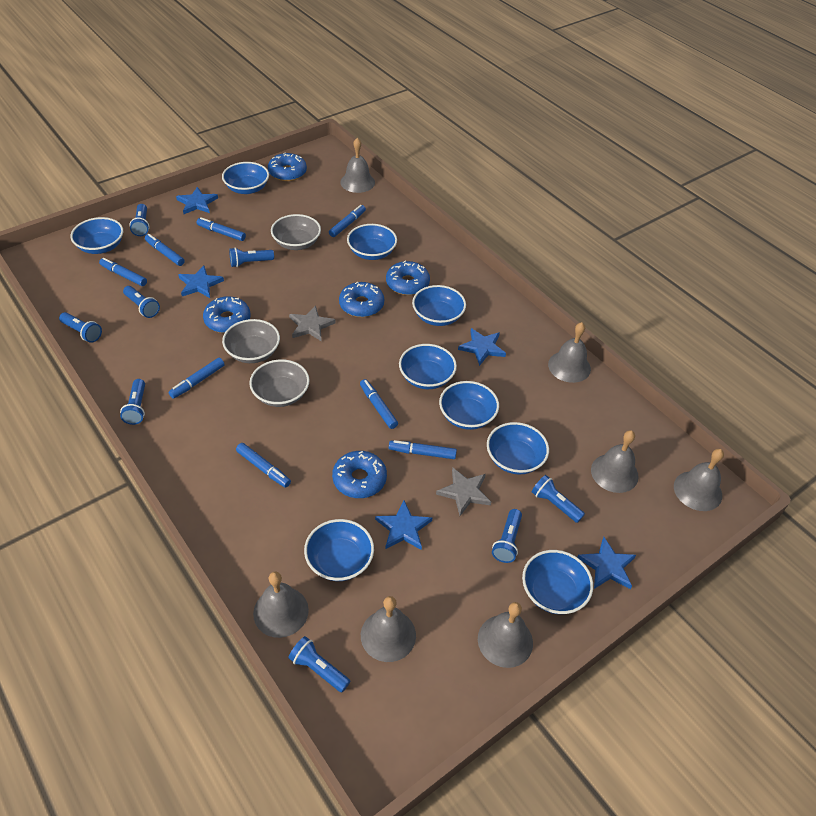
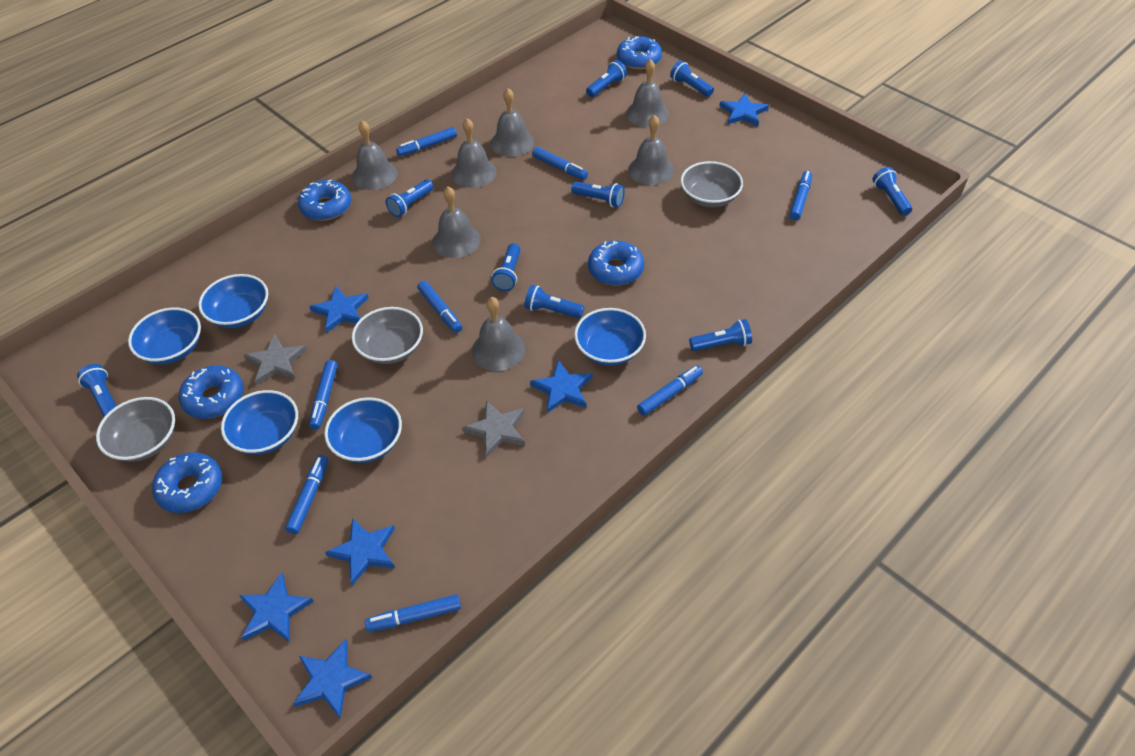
blue bowl: [71,217,123,254] [222,162,269,194] [304,519,374,581] [347,224,397,260] [399,344,457,389] [412,285,466,326] [439,381,499,430] [487,422,549,474] [522,550,593,614] = 9 -> [128,307,201,364] [198,274,268,328] [221,390,298,455] [324,397,402,463] [574,308,646,366] = 5
blue flashlight: [59,312,102,343] [120,379,145,425] [123,286,160,318] [130,204,150,236] [229,248,274,267] [288,636,350,692] [492,509,522,563] [531,475,585,523] = 8 -> [77,364,116,417] [386,179,433,217] [492,243,521,291] [524,285,584,318] [571,181,625,207] [586,60,627,97] [670,61,714,97] [689,319,752,351] [872,167,912,216] = 9
blue star: [176,187,218,214] [178,265,224,298] [375,500,432,550] [458,328,506,366] [577,537,636,589] = 5 -> [239,572,314,642] [293,639,372,718] [309,286,369,333] [325,518,395,585] [530,360,592,413] [719,94,769,126] = 6

